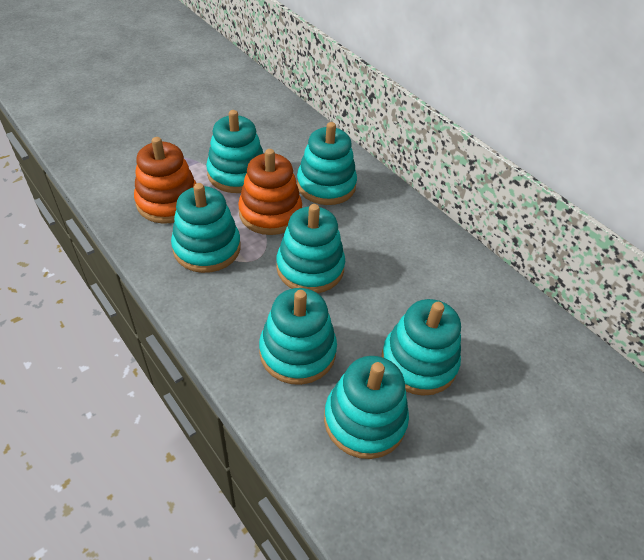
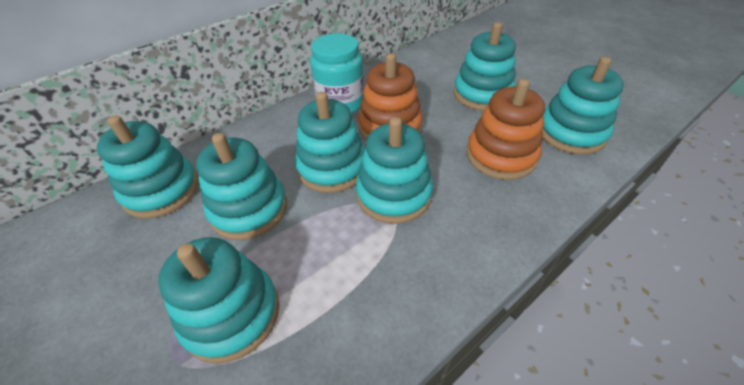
turquoise jar: none = 0 -> [310,33,364,113] = 1

